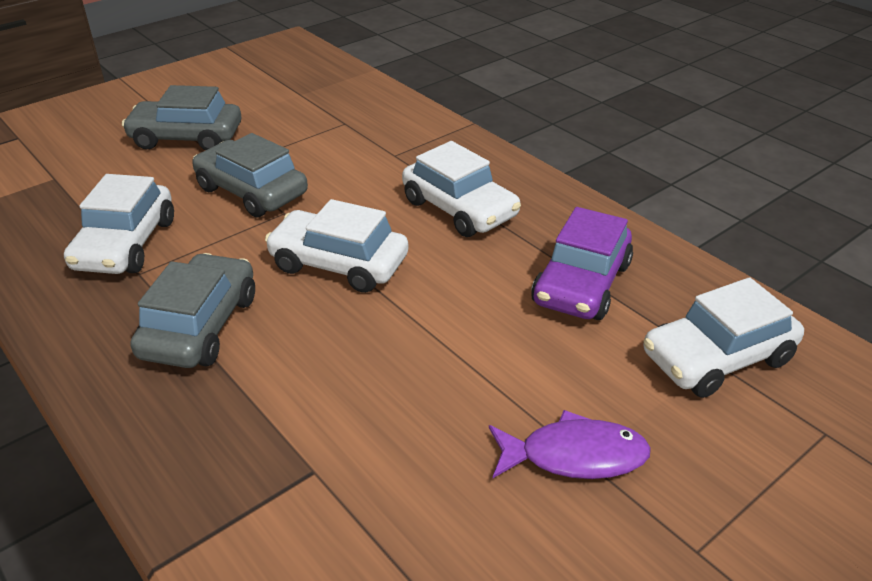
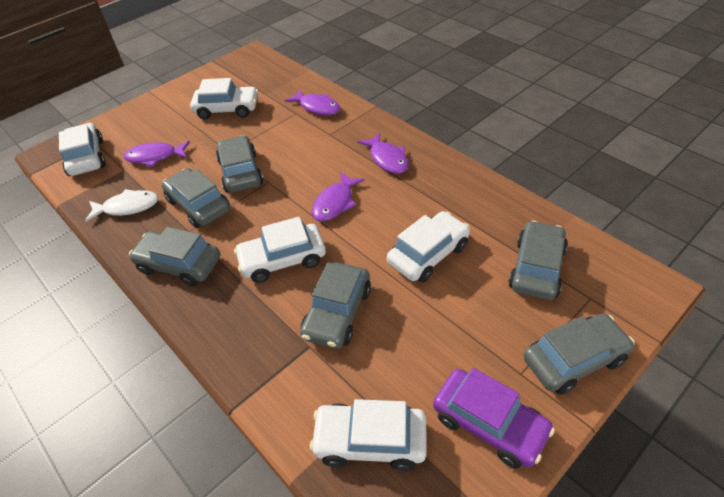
grey car: [122,85,241,150] [130,253,255,368] [192,133,308,218] = 3 -> [129,227,220,287] [162,168,230,228] [216,135,264,193] [300,262,371,349] [508,220,568,300] [523,313,634,395] = 6
purple fish: [489,410,651,479] = 1 -> [124,141,190,167] [284,89,340,115] [312,172,364,222] [357,132,409,174] = 4
white car: [64,174,174,274] [265,199,408,293] [402,141,521,237] [643,277,804,398] = 4 -> [59,123,106,176] [190,78,258,120] [234,217,326,283] [310,399,427,471] [387,211,470,283] = 5
white fish: none = 0 -> [85,189,158,222] = 1

